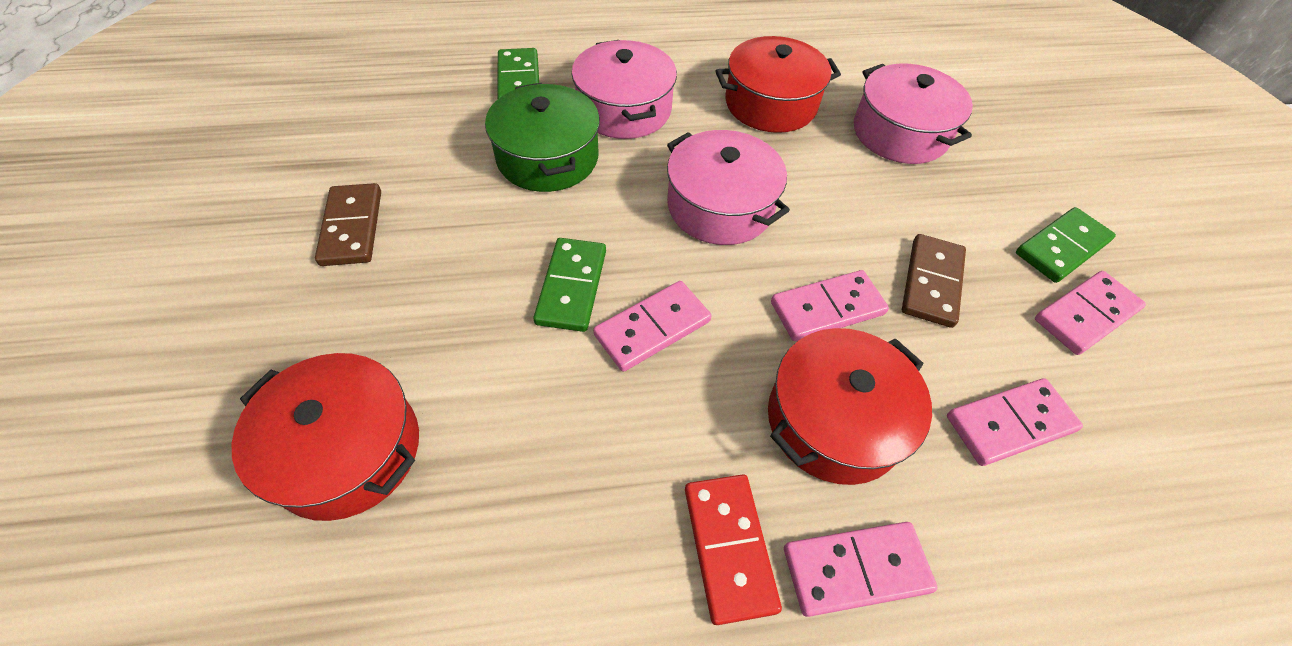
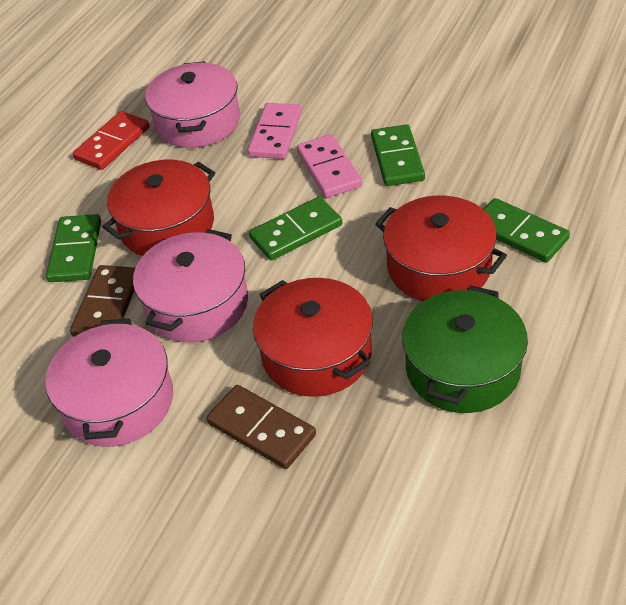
green domino: [497,48,539,99] [533,238,606,332] [1016,207,1116,283] = 3 -> [46,214,101,282] [249,197,342,260] [371,124,425,186] [483,198,570,263] = 4
pink domino: [593,281,711,372] [771,270,889,341] [784,522,938,617] [947,378,1083,466] [1035,271,1146,355] = 5 -> [248,103,302,159] [297,134,362,198] = 2

